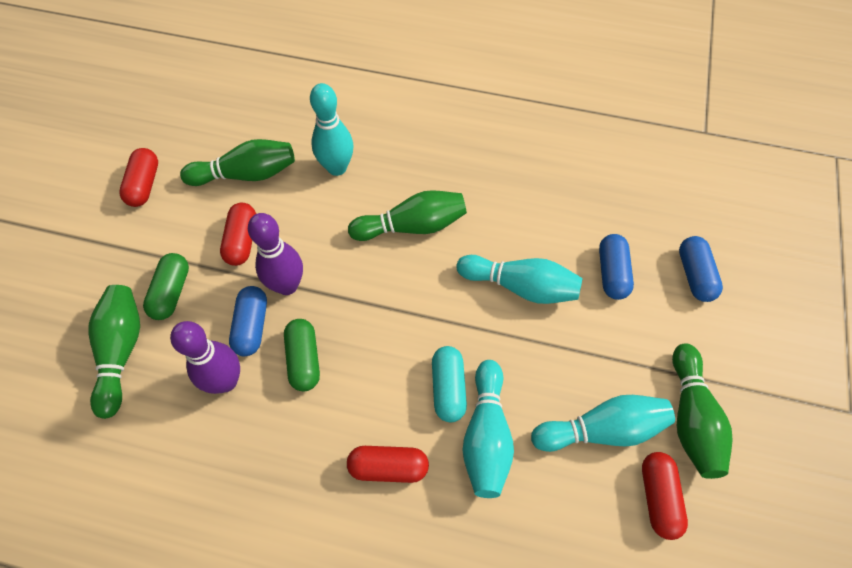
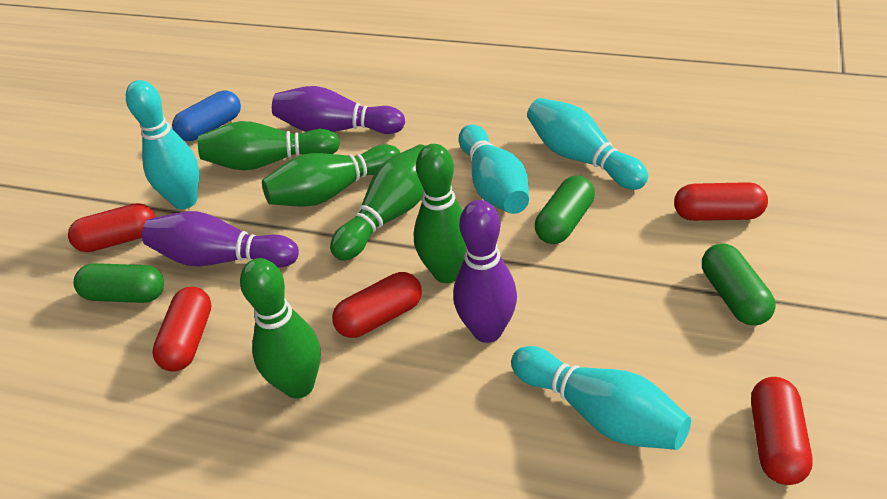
blue capsule: [229,286,267,356] [599,234,634,300] [679,236,723,302] = 3 -> [172,91,241,141] = 1
green bowling pin: [88,285,140,419] [180,139,295,186] [348,190,467,241] [672,343,733,479] = 4 -> [198,121,340,170] [240,258,321,399] [262,144,400,207] [330,144,425,261] [414,144,466,283] = 5
green capsule: [143,253,189,320] [284,319,320,391] = 2 -> [74,263,164,303] [535,175,595,244] [702,244,776,325] = 3
purple bowling pin: [170,321,240,394] [248,213,303,295] = 2 -> [142,211,299,267] [272,86,405,134] [453,200,517,343] = 3
red capsule: [119,148,158,207] [220,203,256,266] [347,446,429,483] [642,452,688,540] = 4 -> [68,203,156,252] [152,287,212,372] [332,272,422,338] [674,182,768,221] [751,377,812,485] = 5
turquoise capsule: [432,346,467,422] = 1 -> none = 0

